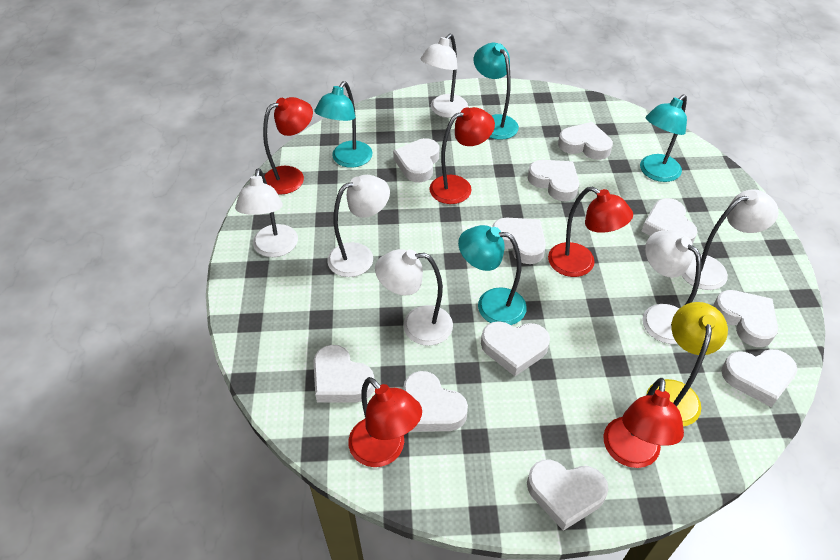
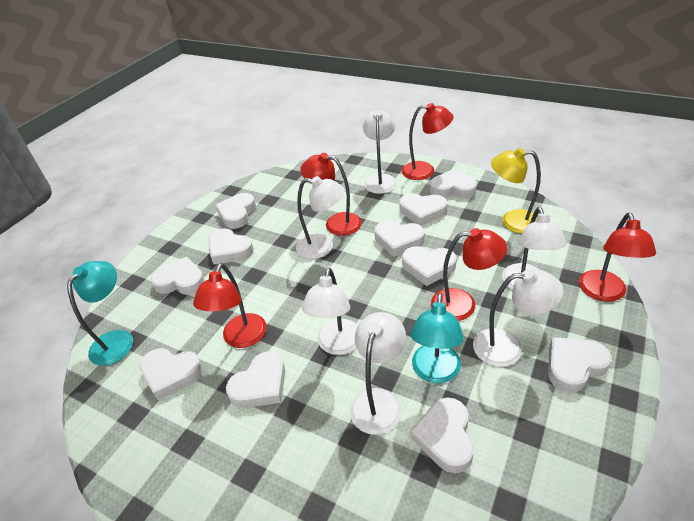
turquoise lamp: [315,81,373,168] [458,225,527,325] [473,43,519,140] [640,94,687,182] = 4 -> [67,261,133,366] [411,293,464,383] = 2

